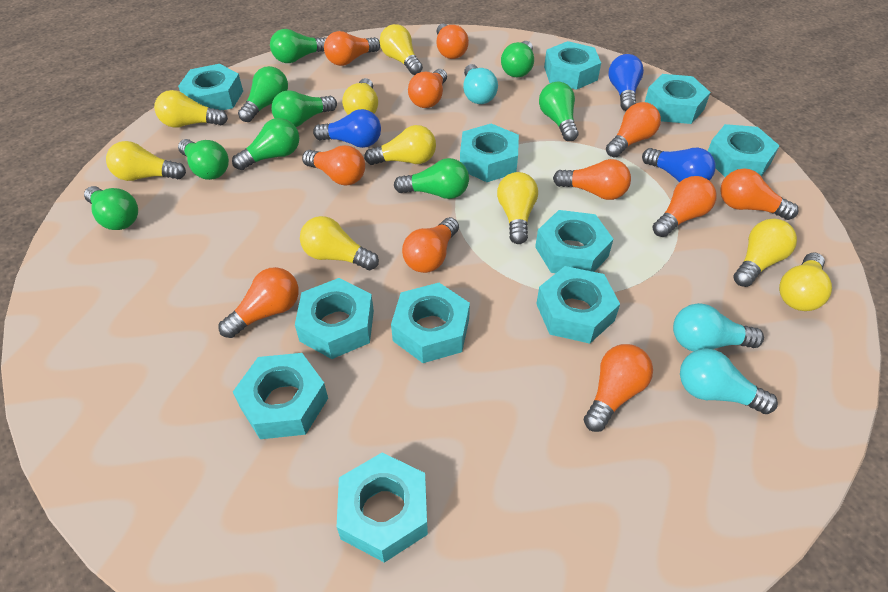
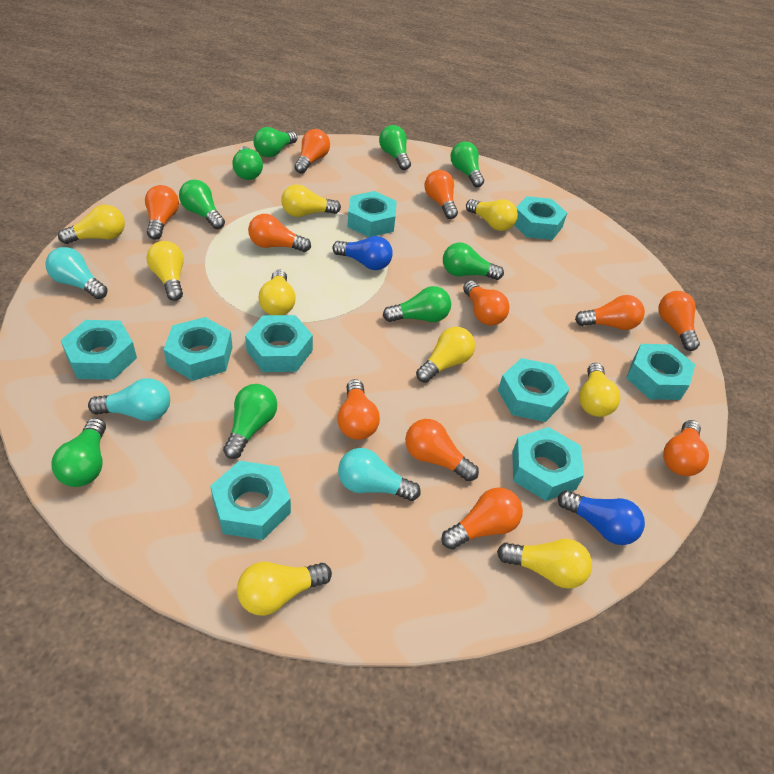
blue light bulb: [313,109,381,148] [609,54,644,111] [642,148,716,183] = 3 -> [332,236,393,270] [558,490,645,545] = 2
turquoise nut: [178,64,243,110] [233,353,328,439] [295,278,374,359] [337,453,428,563] [391,283,470,363] [460,123,519,182] [535,210,613,273] [536,266,620,344] [544,41,601,90] [645,74,710,124] [708,124,780,177] = 11 -> [61,320,137,380] [164,317,232,381] [210,461,291,540] [245,315,313,372] [347,191,397,237] [498,358,570,422] [512,427,584,501] [514,196,567,240] [626,344,695,400] = 9

